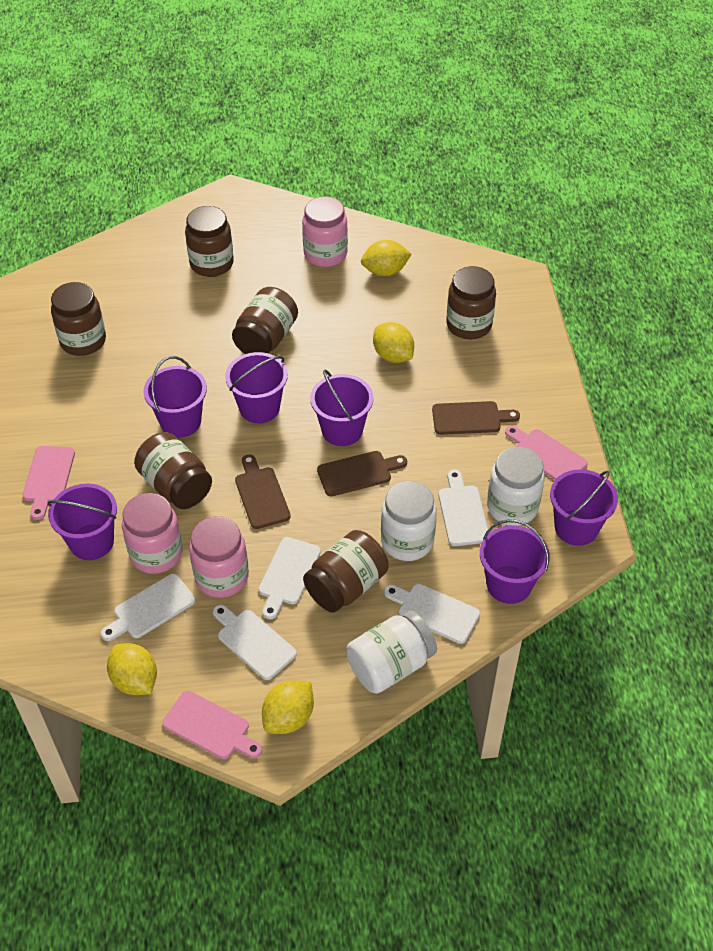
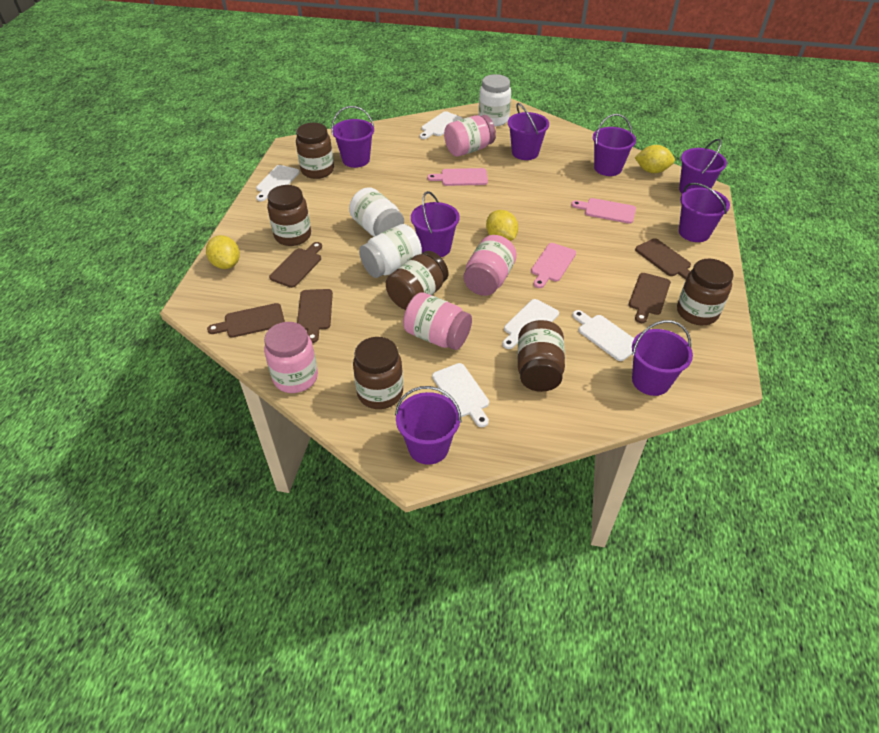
brown cutting board: [235,454,291,529] [317,451,407,497] [432,401,520,435] = 3 -> [207,303,285,338] [269,242,322,288] [297,289,333,343] [629,273,671,323] [635,238,691,280] = 5
pink jar: [122,493,182,574] [189,516,249,598] [302,196,348,267] = 3 -> [264,322,318,393] [403,292,472,350] [444,115,496,156] [463,235,517,296] = 4
purple bucket: [48,484,117,560] [143,356,207,438] [225,352,288,423] [310,369,374,446] [480,519,550,604] [550,469,618,546] = 6 -> [331,106,374,168] [395,386,461,465] [411,191,460,257] [508,103,549,160] [593,114,636,176] [632,320,693,396] [679,138,727,193] [679,183,730,242] = 8
yellow lemon: [107,643,157,695] [262,680,314,734] [361,240,412,276] [373,322,414,363] = 4 -> [206,235,240,269] [486,210,518,241] [634,145,675,173] = 3

